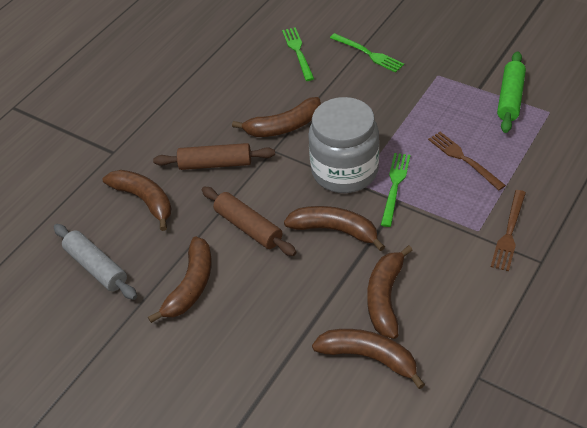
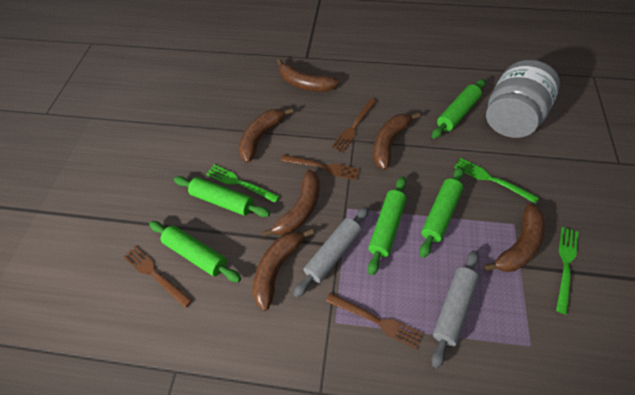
brown fork: [428,132,506,190] [491,190,526,271] = 2 -> [123,246,192,308] [280,155,360,180] [326,293,423,349] [331,98,377,153] = 4
brown rolling pin: [153,143,275,170] [202,187,297,256] = 2 -> none = 0
green rolling pin: [497,51,526,133] = 1 -> [149,221,241,282] [174,176,270,217] [368,176,407,275] [419,167,464,258] [432,79,486,139] = 5
grey rolling pin: [54,224,137,300] = 1 -> [293,206,369,297] [431,250,479,369] = 2

